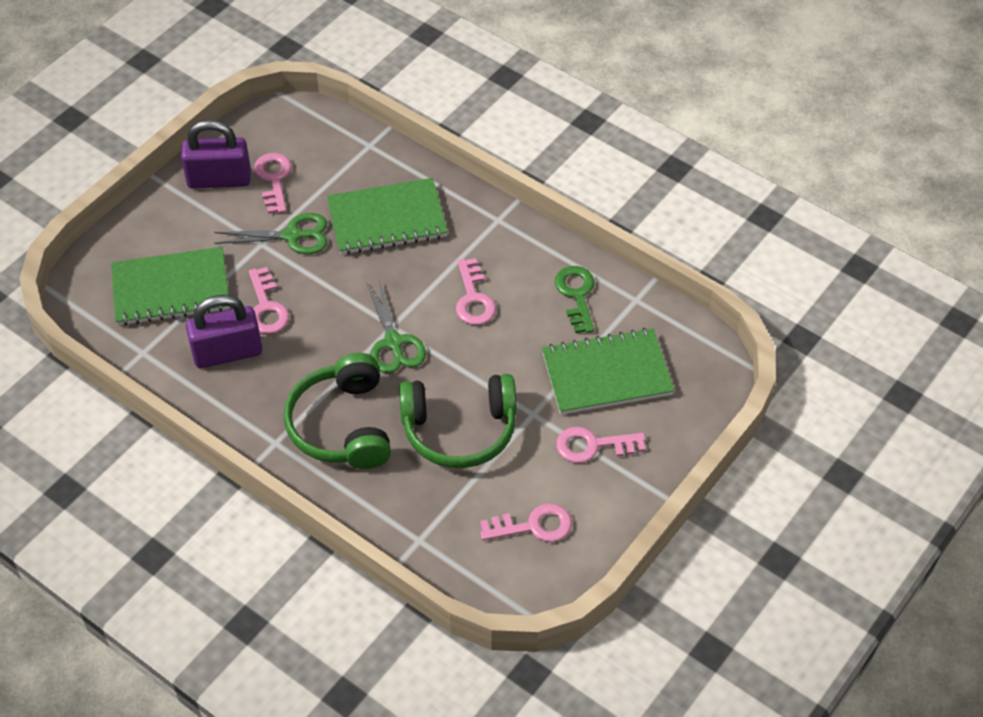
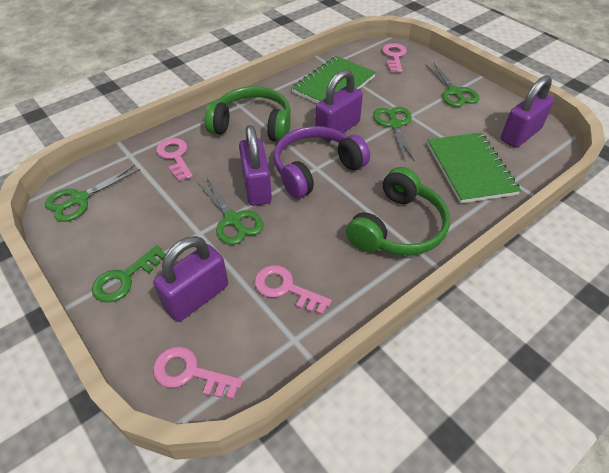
green notebook: [111,247,230,326] [327,178,448,255] [542,328,675,415] = 3 -> [291,56,376,103] [427,132,521,203] = 2
green scissors: [214,213,327,254] [366,279,426,373] = 2 -> [45,165,140,222] [197,178,264,245] [373,107,415,162] [426,62,479,107] = 4
pink key: [249,267,290,334] [254,153,292,214] [456,258,496,325] [480,503,572,542] [556,427,646,463] = 5 -> [153,347,243,400] [156,138,193,181] [255,265,332,315] [382,43,407,73] = 4
purple headphones: none = 0 -> [274,126,370,199] = 1
purple padlock: [181,120,251,189] [186,295,262,368] = 2 -> [153,236,228,322] [239,125,272,206] [315,69,363,142] [501,75,554,148] = 4

